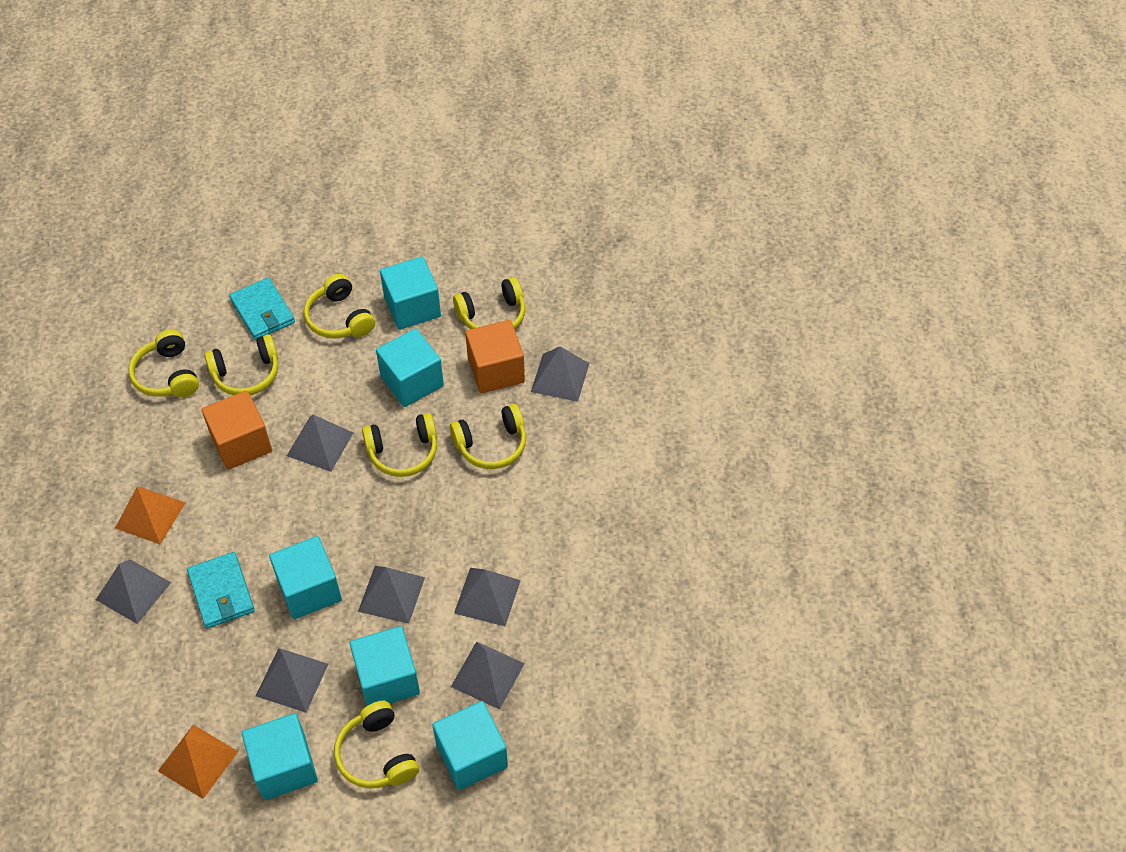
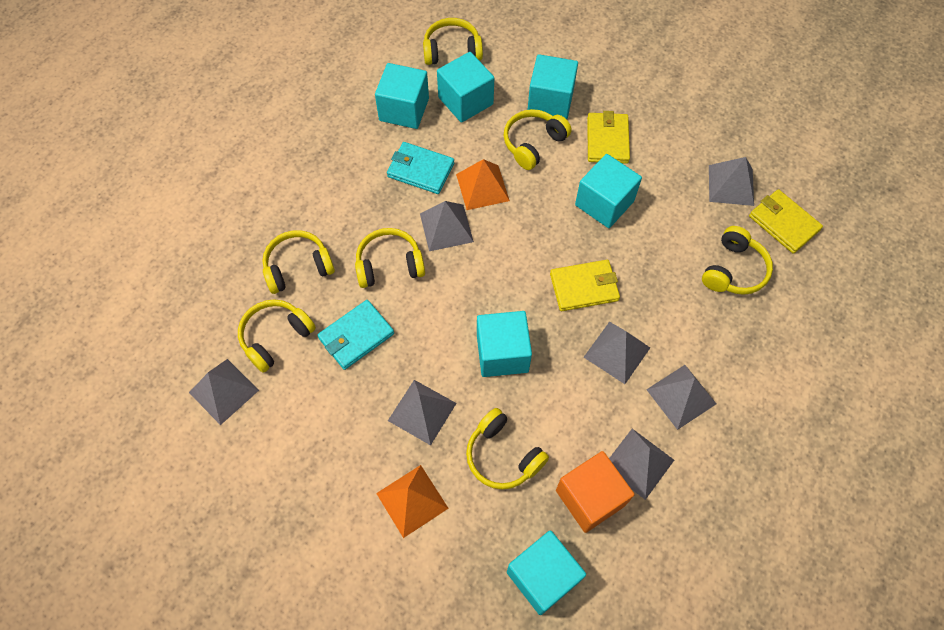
orange cube: [202,390,272,470] [465,320,525,393] = 2 -> [556,451,634,533] = 1
yellow wallet: none = 0 -> [550,260,620,311] [587,111,630,164] [749,189,823,254] = 3

